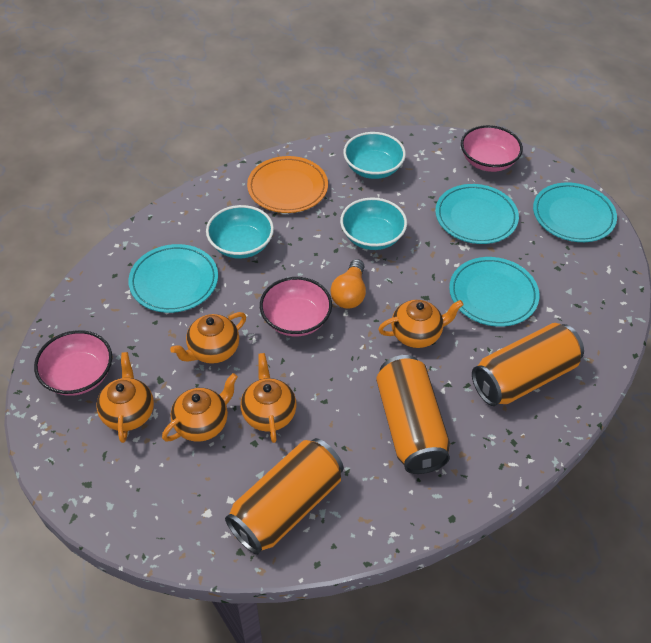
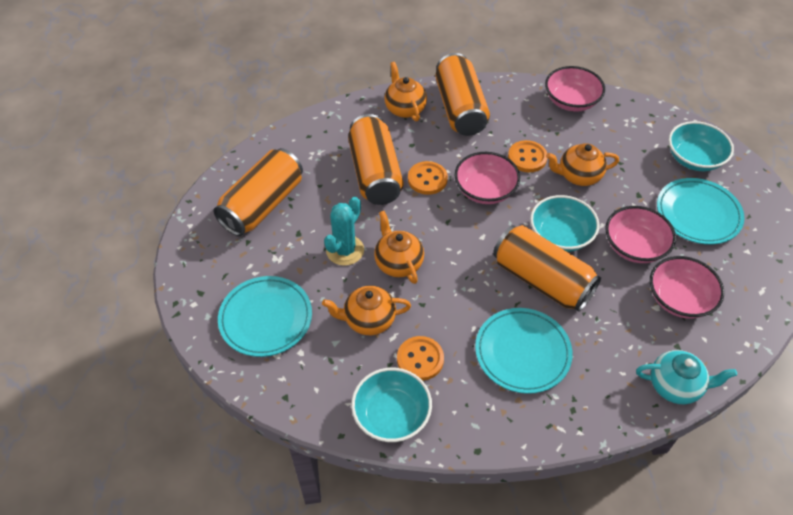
orange button: none = 0 -> [397,336,444,381] [408,161,448,195] [508,140,547,172] = 3
orange can: [225,438,344,555] [376,355,450,474] [472,323,584,406] = 3 -> [213,148,303,236] [348,114,403,205] [435,53,490,136] [493,225,601,312] = 4
orange light bulb: [330,259,366,309] = 1 -> none = 0
orange plate: [247,156,328,213] = 1 -> none = 0
orange teapot: [97,352,154,443] [162,373,238,442] [170,312,246,364] [241,353,297,443] [378,300,464,348] = 5 -> [322,286,411,335] [374,211,424,284] [385,62,427,121] [546,143,619,186] = 4
pink bowl: [34,330,112,396] [260,277,332,336] [461,125,523,172] = 3 -> [455,152,520,204] [545,66,605,112] [605,206,676,263] [650,256,724,319] = 4
turquoise cactus: none = 0 -> [324,197,364,266] = 1
turquoise plate: [128,244,218,313] [435,184,519,244] [449,257,539,327] [533,182,617,242] = 4 -> [218,276,312,357] [475,308,573,394] [657,178,745,245] = 3
turquoise teapot: none = 0 -> [636,350,737,404] = 1

